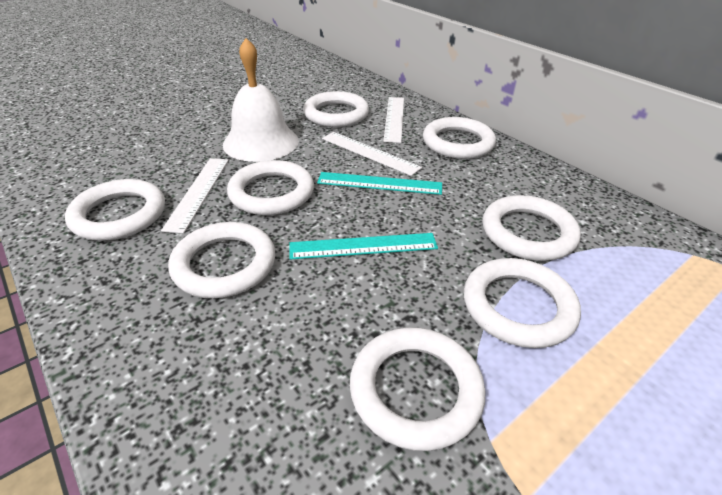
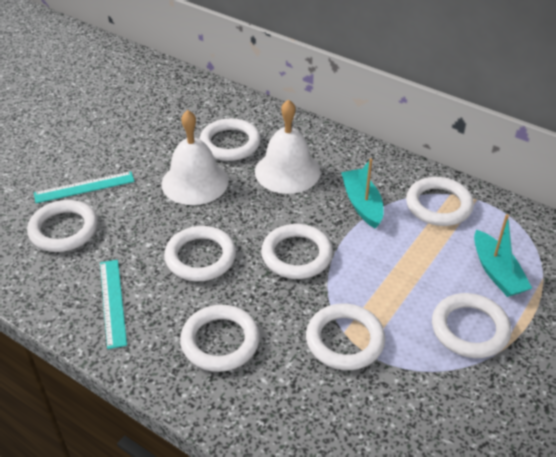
turquoise boat: none = 0 -> [341,158,383,228] [474,214,532,297] = 2
white bell: [223,38,299,162] = 1 -> [162,110,229,205] [255,99,321,194] = 2
white ruler: [161,158,229,233] [322,132,422,176] [383,97,404,143] = 3 -> none = 0

